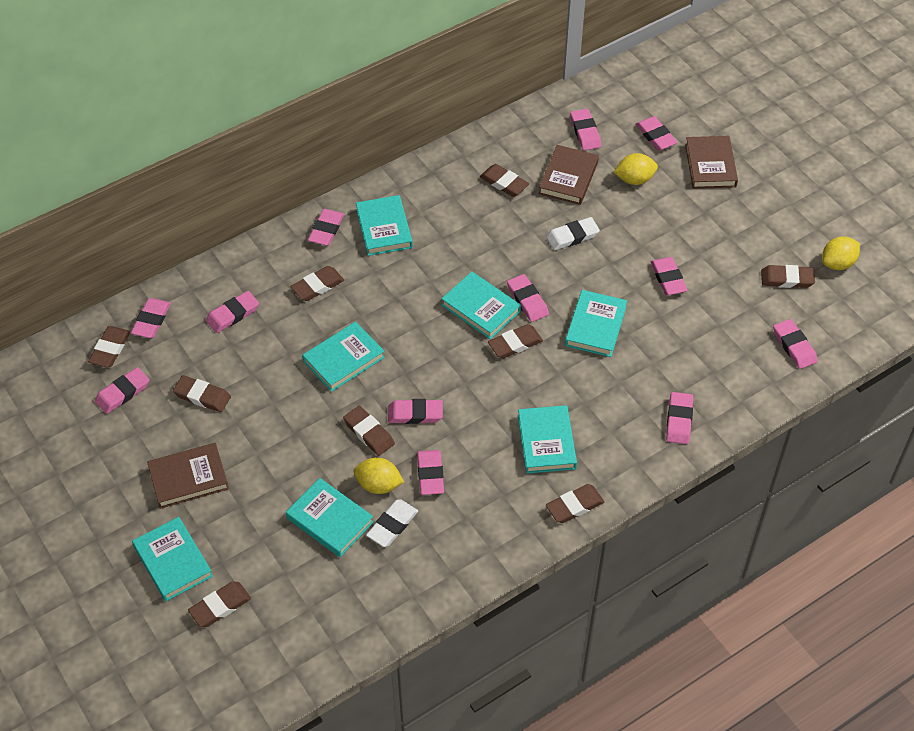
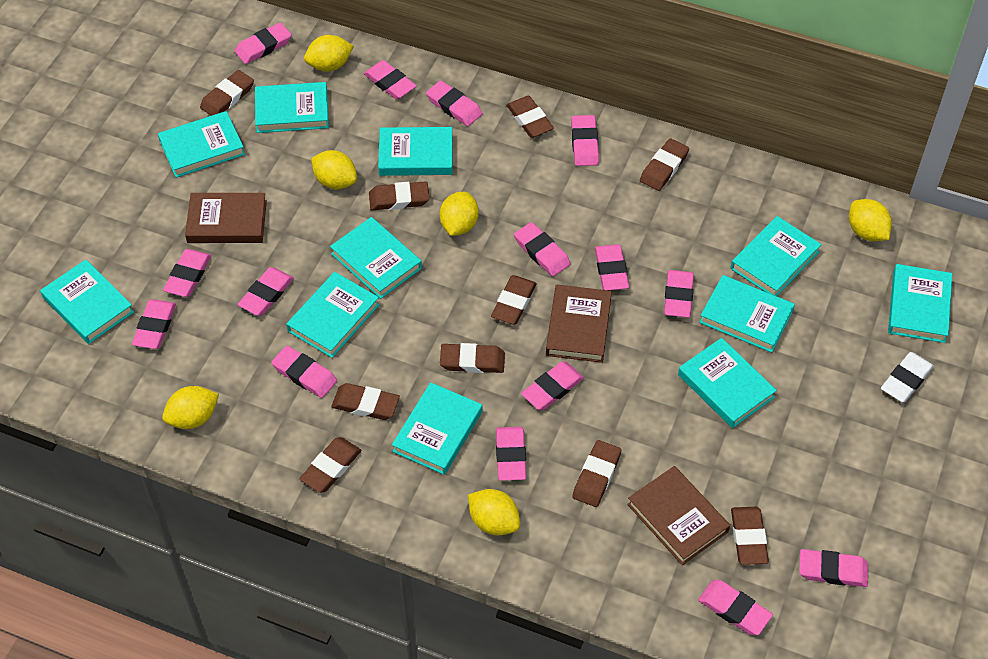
brown eraser: [88,326,131,367] [173,375,231,412] [188,582,251,627] [290,266,344,301] [343,406,395,456] [480,164,529,197] [488,324,543,358] [546,484,604,523] [761,265,815,288] = 9 -> [200,70,254,116] [299,437,361,493] [331,383,400,420] [369,181,430,210] [440,343,505,373] [491,275,537,325] [506,96,554,138] [572,440,621,507] [640,138,689,191] [731,507,769,565] = 10
pink eraser: [95,367,149,414] [131,298,171,338] [206,291,259,333] [308,209,344,246] [388,399,443,424] [417,450,444,495] [507,274,549,322] [570,109,601,151] [635,116,678,151] [651,257,688,295] [666,392,693,444] [773,319,817,369] = 12 -> [132,299,176,349] [163,249,211,297] [235,22,292,64] [237,267,294,316] [271,346,337,398] [364,60,416,100] [426,80,483,126] [496,427,526,481] [514,222,571,276] [521,361,584,410] [571,115,599,166] [595,244,629,290] [664,270,694,318] [698,580,773,635] [799,549,868,587] = 15
turquoise book: [132,517,213,601] [286,478,374,557] [303,322,385,392] [356,195,413,256] [441,272,521,339] [518,405,577,474] [565,290,627,357] = 7 -> [40,260,134,344] [158,111,245,178] [255,82,329,133] [286,272,380,358] [330,217,422,299] [378,127,453,176] [392,382,482,475] [678,338,777,428] [699,275,795,353] [730,216,822,296] [888,264,952,343] = 11
white eraser: [366,499,418,547] [546,217,600,250] = 2 -> [881,352,934,402] = 1
yellow lemon: [354,458,404,494] [614,153,658,185] [822,236,860,270] = 3 -> [162,386,219,429] [304,35,354,72] [311,150,357,189] [440,192,479,236] [468,489,520,535] [849,199,892,241] = 6

